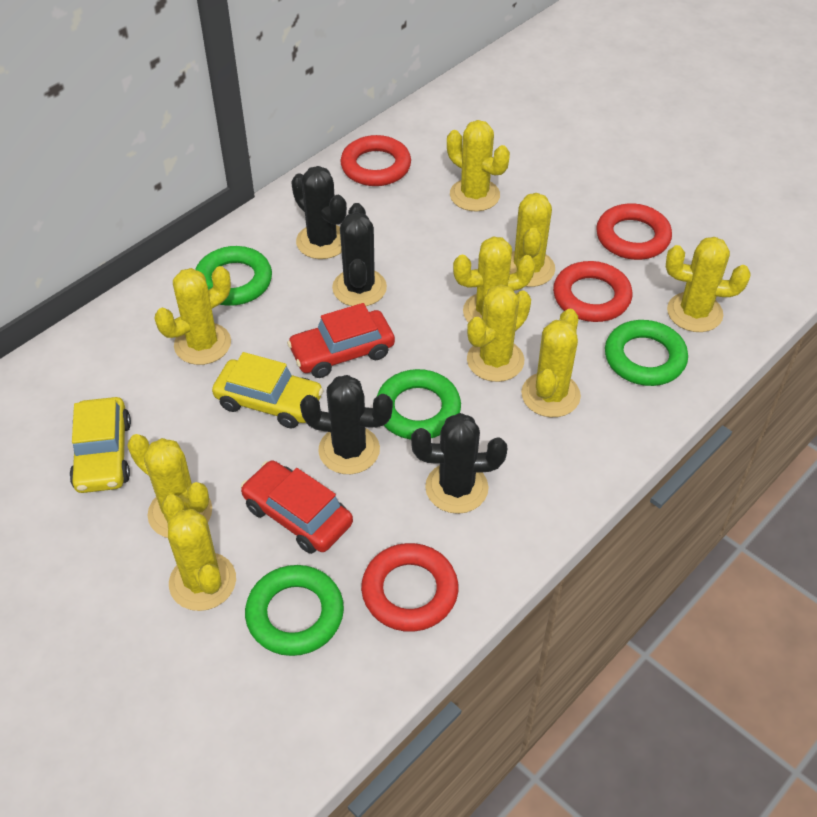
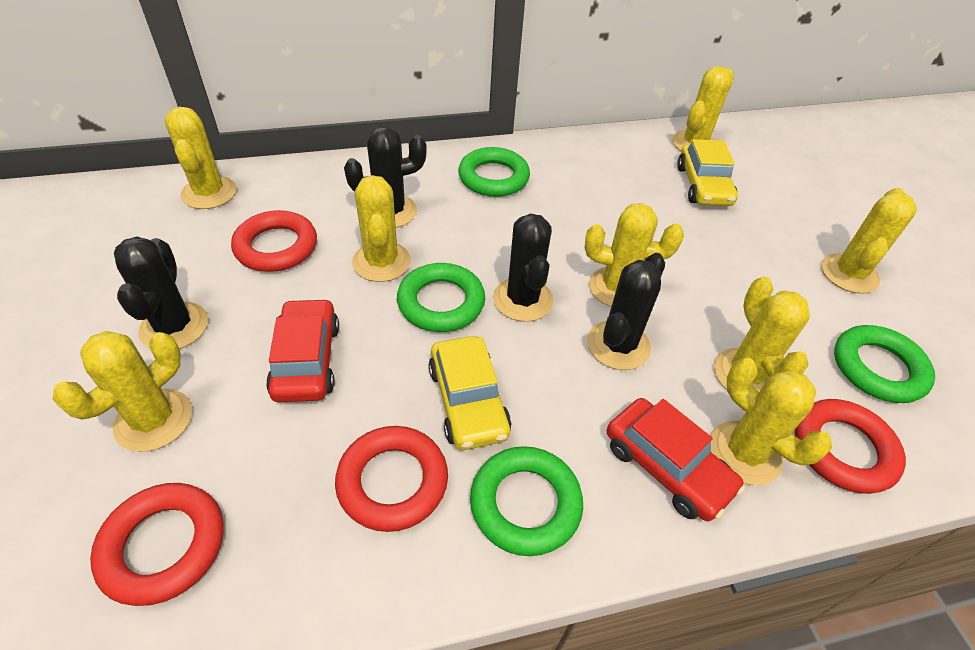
yellow cactus: [127,434,212,538] [155,266,231,365] [162,494,236,611] [447,120,510,211] [453,236,535,323] [467,285,531,382] [510,193,555,287] [521,309,581,417] [666,237,750,332] = 9 -> [52,331,192,452] [165,107,237,209] [352,175,411,282] [584,203,684,307] [672,66,734,151] [711,358,832,485] [714,277,810,392] [821,188,916,294] = 8

